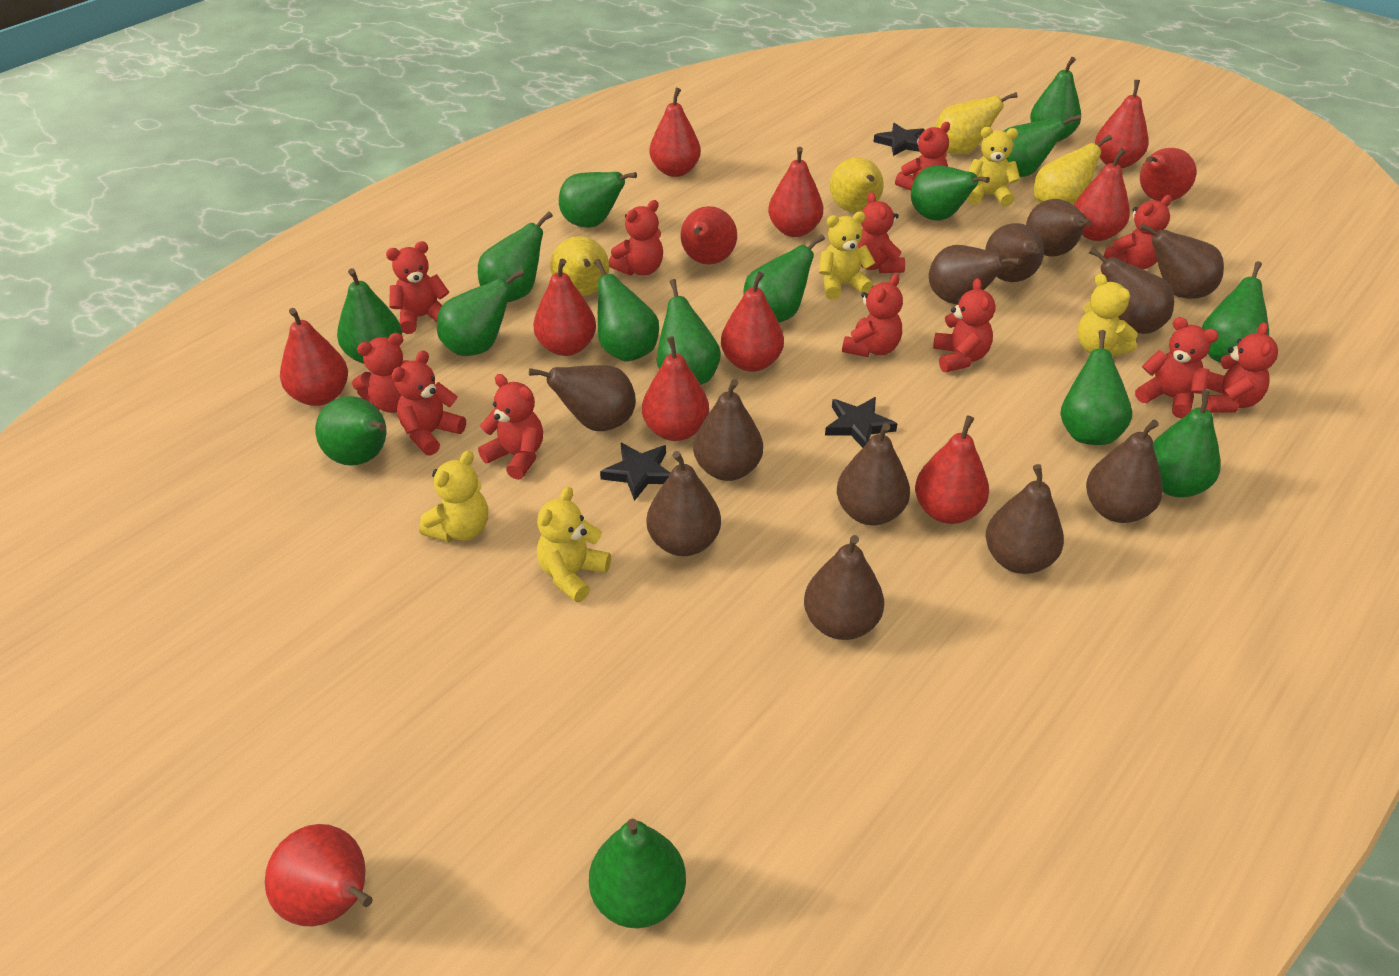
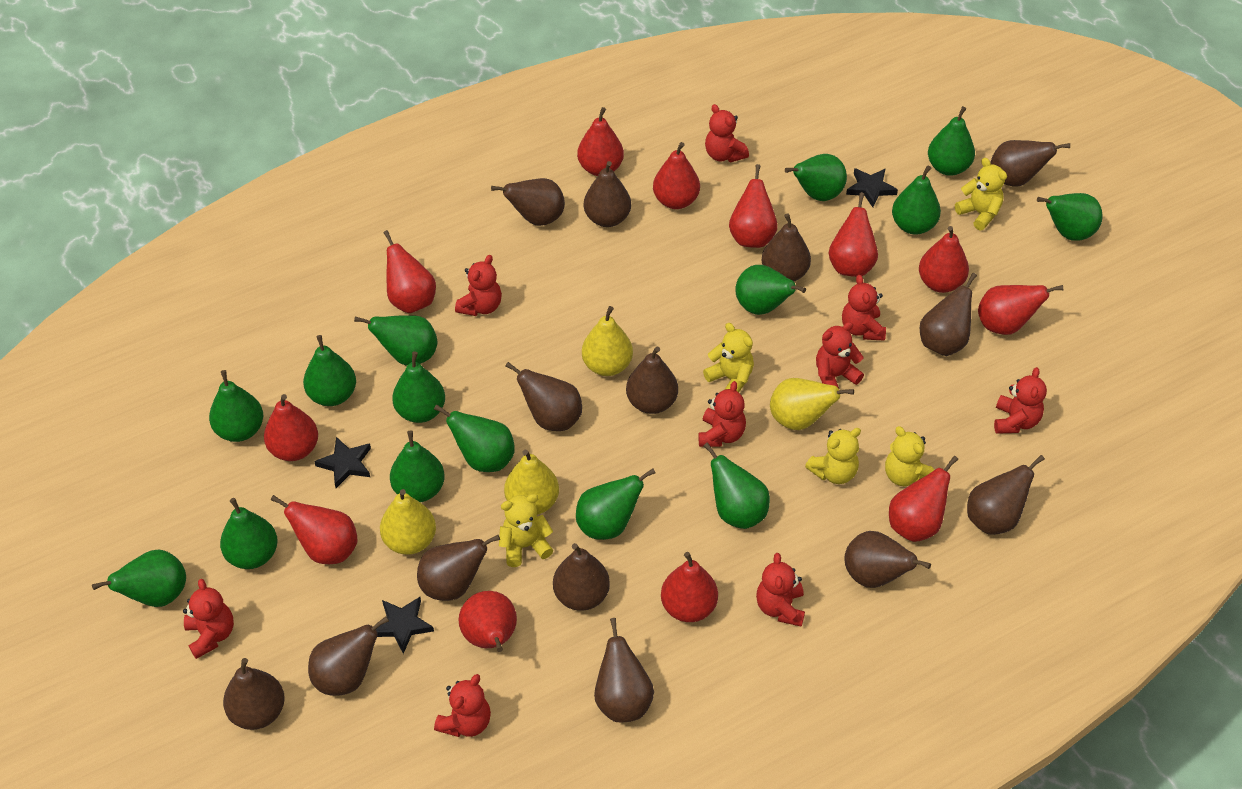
brown pear: [529,365,636,431] [647,451,721,556] [693,379,763,481] [804,535,884,640] [837,423,910,525] [929,245,1021,305] [985,223,1044,282] [986,464,1064,574] [1026,199,1092,257] [1086,420,1163,523] [1089,248,1174,334] [1140,224,1224,299] = 12 -> [223,658,285,730] [308,616,389,696] [417,535,500,601] [491,178,565,226] [505,362,582,431] [553,543,610,611] [584,161,631,227] [594,618,654,722] [626,346,678,414] [761,213,811,281] [844,531,931,588] [920,273,977,356] [967,455,1045,535] [991,140,1070,186] = 14
red teddy bear: [352,333,408,413] [386,241,449,334] [392,350,466,456] [478,374,543,480] [609,200,663,276] [842,274,903,357] [857,192,905,273] [895,122,950,191] [933,278,995,372] [1103,195,1172,269] [1135,317,1219,418] [1206,322,1278,413] = 12 -> [183,579,234,659] [434,674,491,737] [455,255,502,316] [698,381,746,447] [705,104,749,162] [756,553,805,627] [816,322,864,389] [842,275,886,341] [994,367,1047,434] = 9

